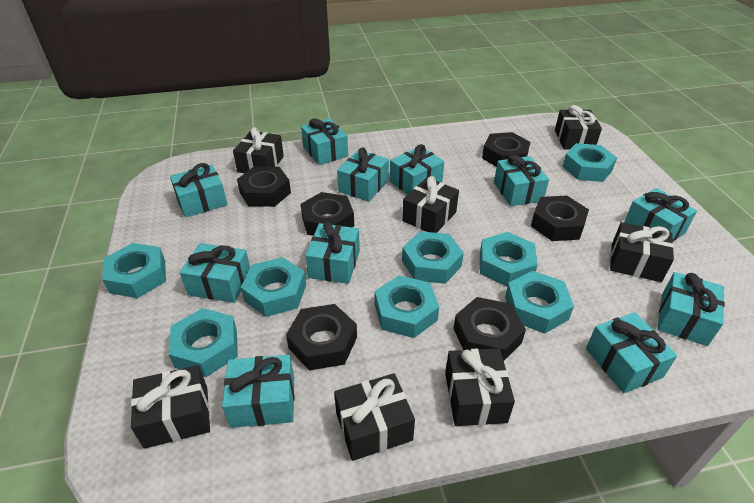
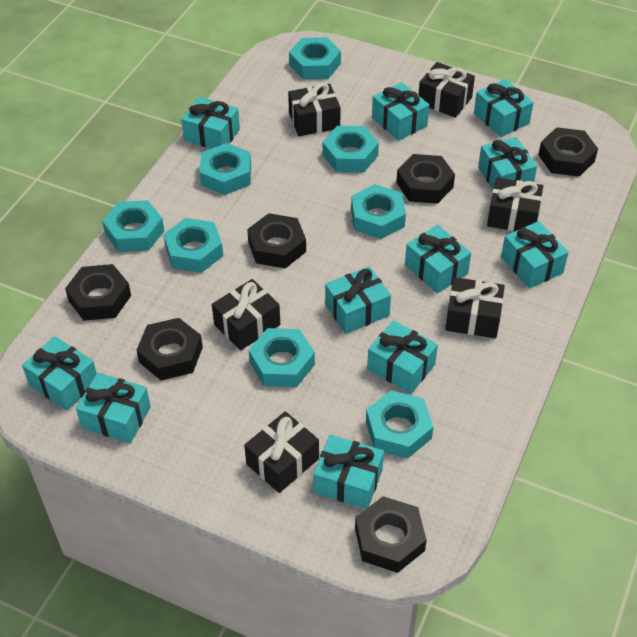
black gift: [131,365,210,449] [233,127,284,173] [334,373,415,461] [402,176,459,233] [445,348,515,426] [555,105,602,149] [610,222,674,282] = 7 -> [212,279,280,351] [244,411,319,493] [288,83,341,136] [419,62,475,118] [445,277,505,338] [487,177,543,231] = 6

